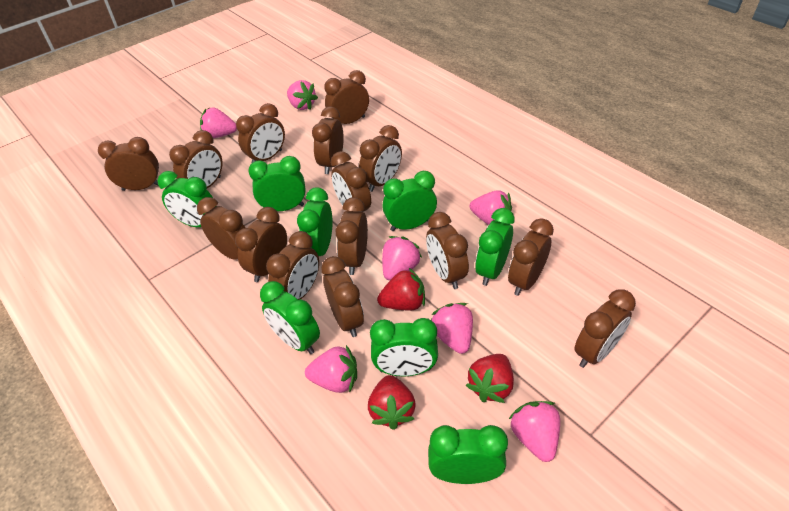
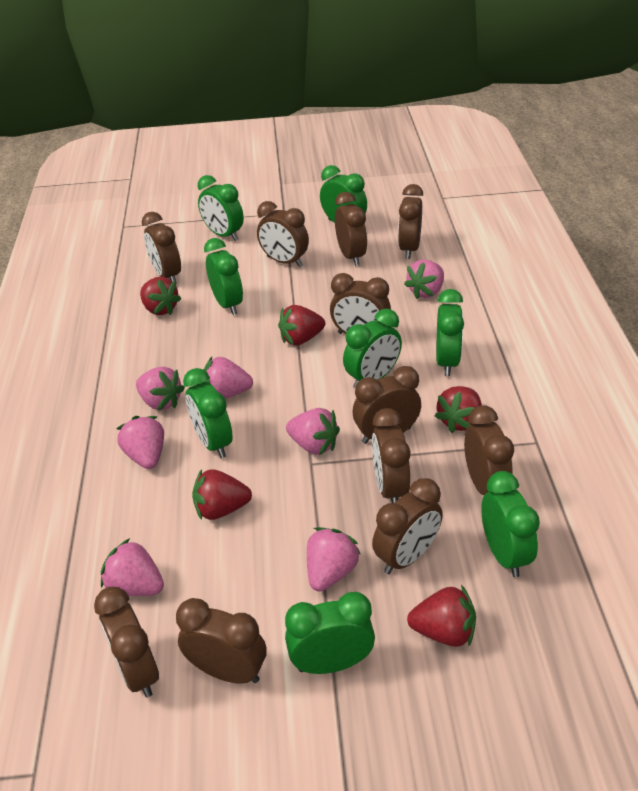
brown clock: [98,137,159,191] [169,130,222,188] [197,197,245,260] [235,207,287,282] [236,103,285,163] [266,231,319,300] [312,106,344,174] [321,256,364,337] [324,70,369,124] [331,151,371,212] [336,197,368,275] [359,125,402,192] [426,212,469,289] [508,218,554,296] [574,289,636,368] = 15 -> [94,587,159,697] [142,212,181,284] [176,598,266,684] [257,201,309,267] [330,273,391,334] [335,192,367,266] [353,366,421,444] [372,408,410,503] [372,478,443,574] [398,184,424,259] [464,405,514,495] = 11
red strawberry: [368,375,416,430] [377,268,425,311] [466,354,514,403] = 3 -> [140,277,182,315] [192,469,252,520] [278,305,325,346] [407,585,476,647] [435,386,482,433] = 5

